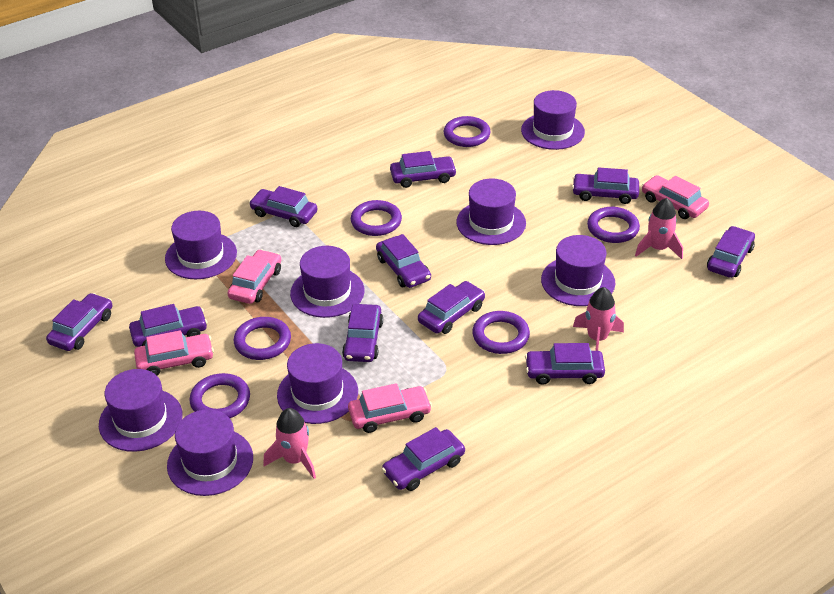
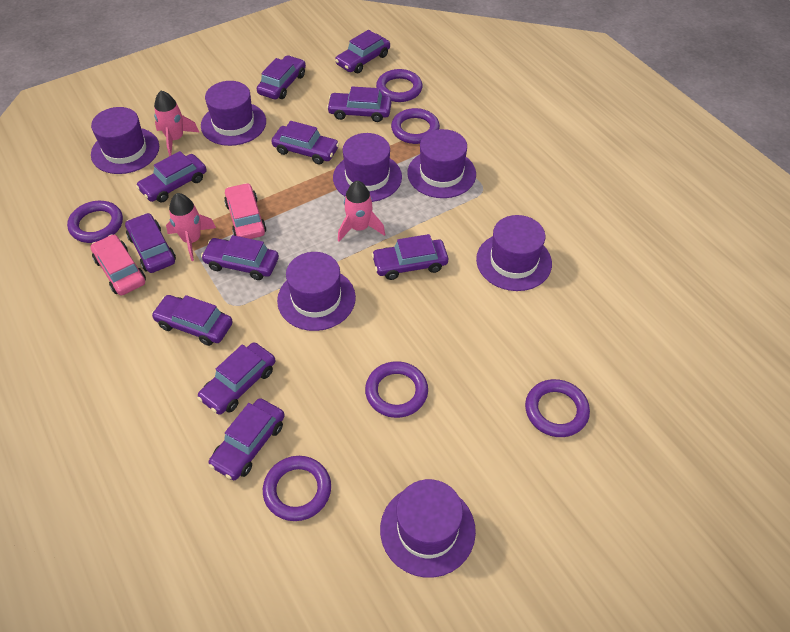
pink car: [134,330,214,376] [227,249,281,304] [348,383,432,433] [642,175,709,219] = 4 -> [90,234,146,296] [224,183,266,239] = 2
purple hat: [99,369,182,452] [165,211,237,279] [167,409,253,496] [277,343,358,424] [290,246,365,318] [456,179,526,245] [521,90,585,150] [541,235,615,306] = 8 -> [91,107,159,174] [201,81,266,146] [277,252,356,331] [333,133,402,202] [380,479,476,578] [407,129,476,198] [476,215,552,291] = 7

